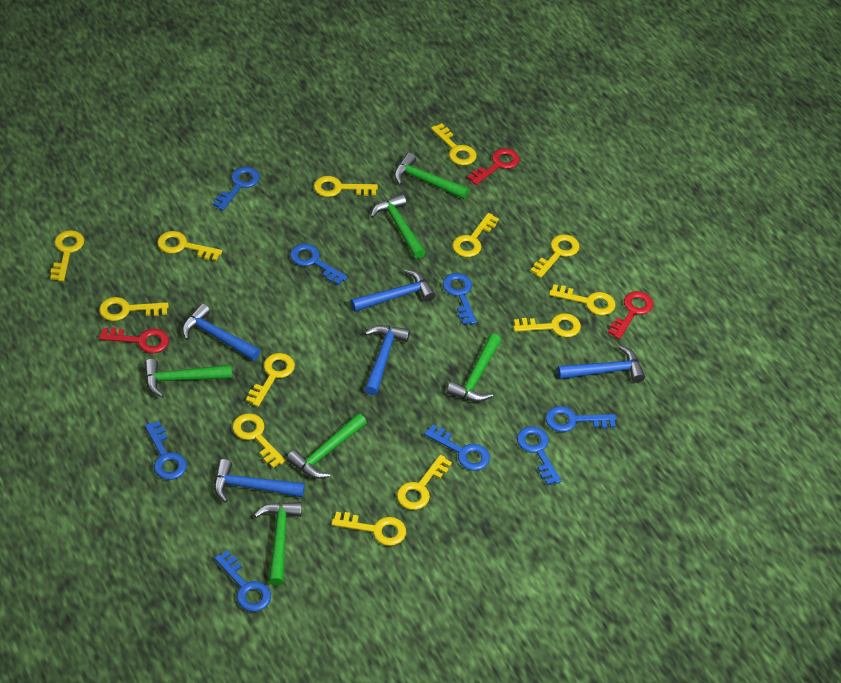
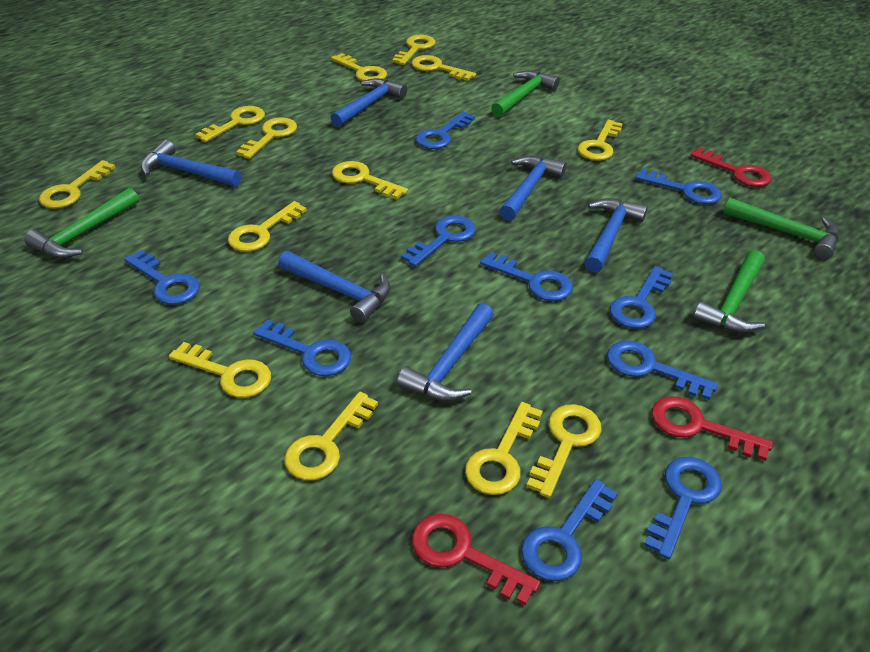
blue hammer: [182,304,261,361] [214,459,305,503] [351,269,436,312] [364,325,410,395] [557,346,645,383] = 5 -> [141,140,241,187] [278,251,391,323] [331,78,407,127] [397,303,494,401] [500,155,567,221] [585,198,648,273] = 6
blue key: [145,421,187,480] [213,167,260,210] [214,550,271,612] [290,244,348,285] [424,424,490,471] [443,273,477,325] [517,426,561,486] [546,406,616,432] = 8 -> [124,250,200,304] [253,320,351,376] [401,215,476,267] [416,112,475,149] [480,252,573,301] [521,479,618,581] [607,340,718,400] [610,266,673,328] [635,169,722,204] [644,457,722,559] = 10
green hammer: [144,359,232,397] [254,502,302,586] [287,413,367,479] [371,194,426,259] [394,153,469,199] [447,333,501,402] = 6 -> [24,188,139,258] [491,70,560,117] [693,250,765,333] [723,198,839,260] = 4

